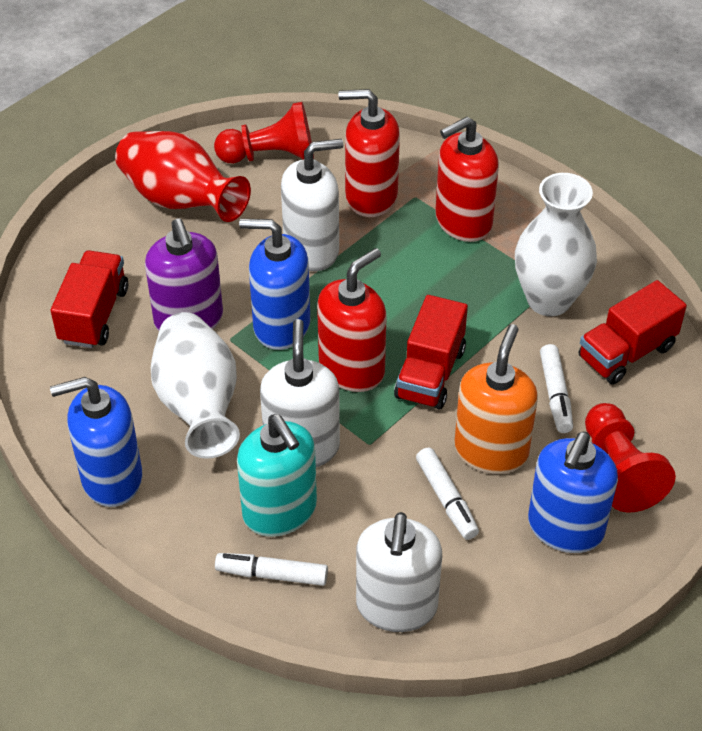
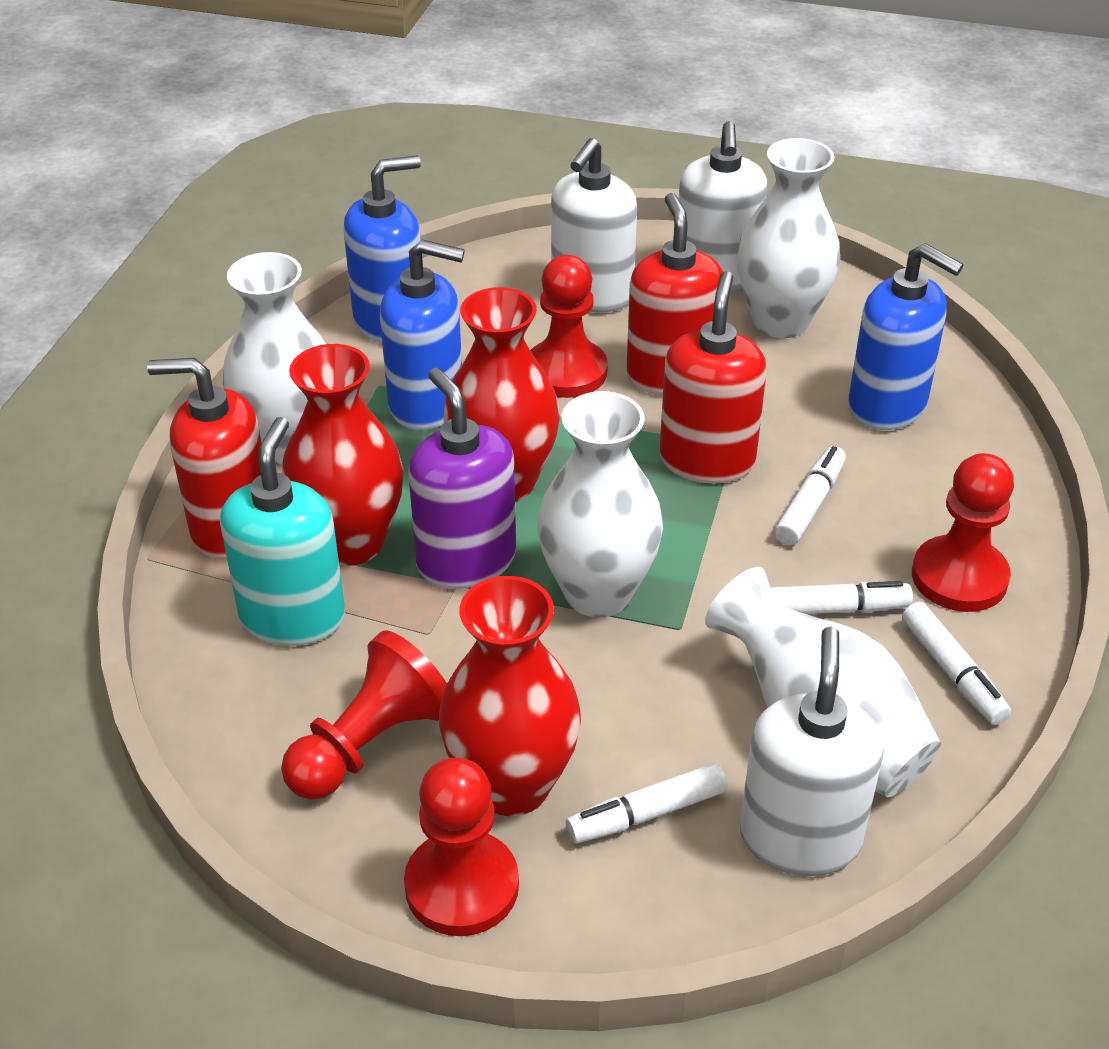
orange soap dispenser: [454,324,538,474] = 1 -> none = 0
red pawn: [214,102,314,164] [585,403,676,513] = 2 -> [281,630,447,800] [404,757,519,936] [530,255,608,398] [912,453,1014,612] = 4
red truck: [51,250,128,348] [394,295,468,409] [579,280,687,384] = 3 -> none = 0
red vase: [115,131,251,222] = 1 -> [282,344,404,566] [439,576,581,816] [443,287,560,502] = 3
white marker: [215,553,328,586] [416,447,479,540] [540,344,573,433] = 3 -> [566,763,727,844] [771,581,913,614] [775,446,846,546] [902,602,1011,725] = 4
white vase: [151,312,240,459] [515,173,597,316] = 2 -> [223,252,326,464] [537,391,663,617] [705,567,941,797] [737,138,840,338] = 4

